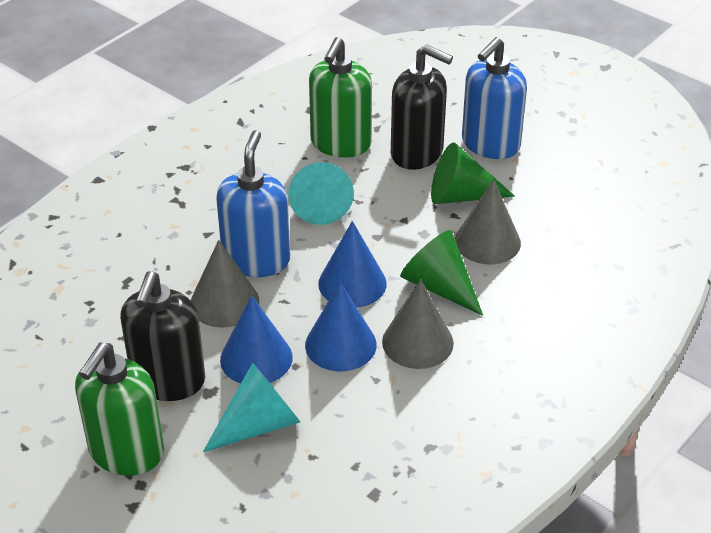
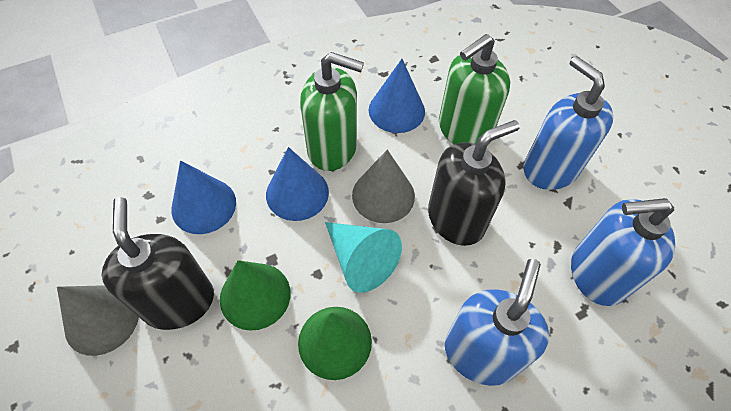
blue soap dispenser: [216,130,290,277] [462,37,527,159] = 2 -> [445,259,549,386] [524,56,613,190] [571,198,675,306] = 3
grey cone: [191,240,259,328] [382,279,454,369] [455,179,521,265] = 3 -> [57,285,139,356] [352,150,415,223] = 2
turquoise cone: [203,363,300,452] [288,162,354,225] = 2 -> [325,222,402,293] = 1

